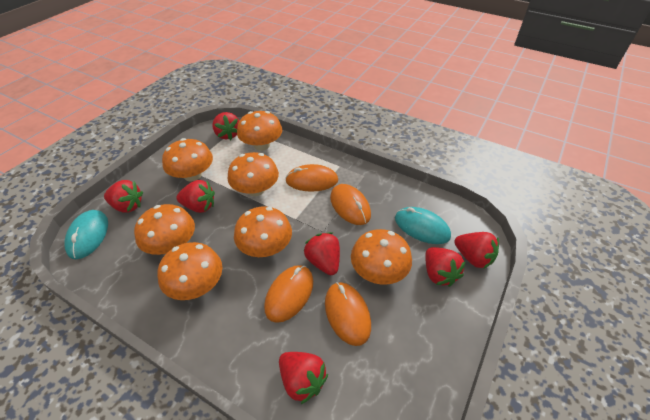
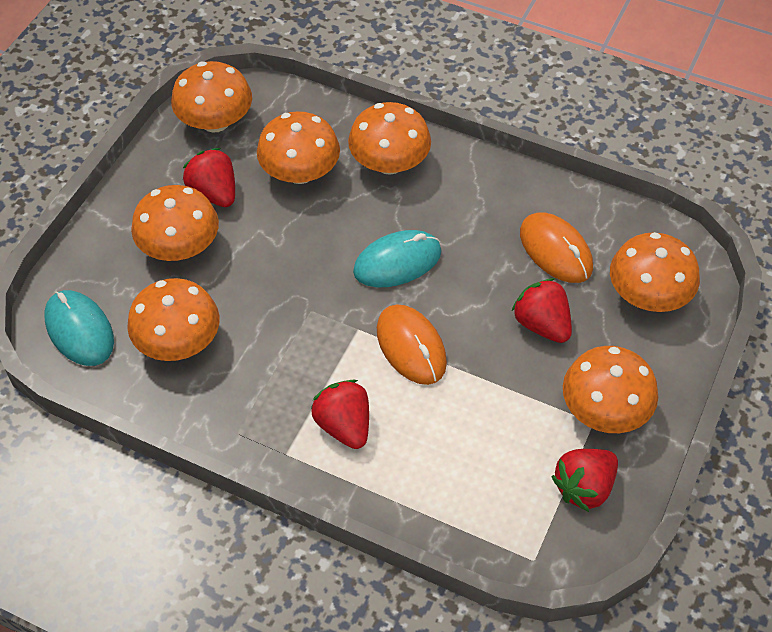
orange mouse: [264,265,313,323] [285,164,338,192] [325,282,371,346] [330,184,371,225] = 4 -> [377,305,447,385] [520,212,593,283] = 2
red strawberry: [104,180,143,213] [176,180,215,213] [212,112,239,140] [279,352,328,404] [304,232,340,275] [425,247,466,287] [454,232,499,269] = 7 -> [183,148,235,207] [311,380,369,449] [512,278,572,343] [551,449,618,512] = 4

